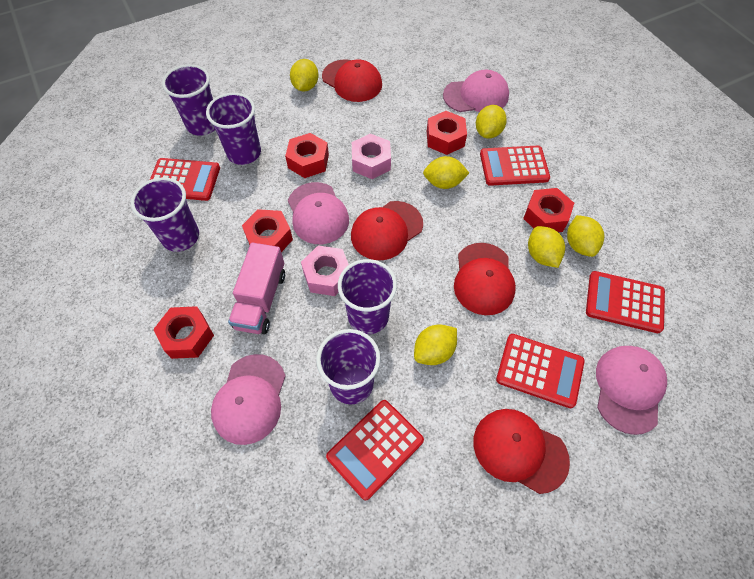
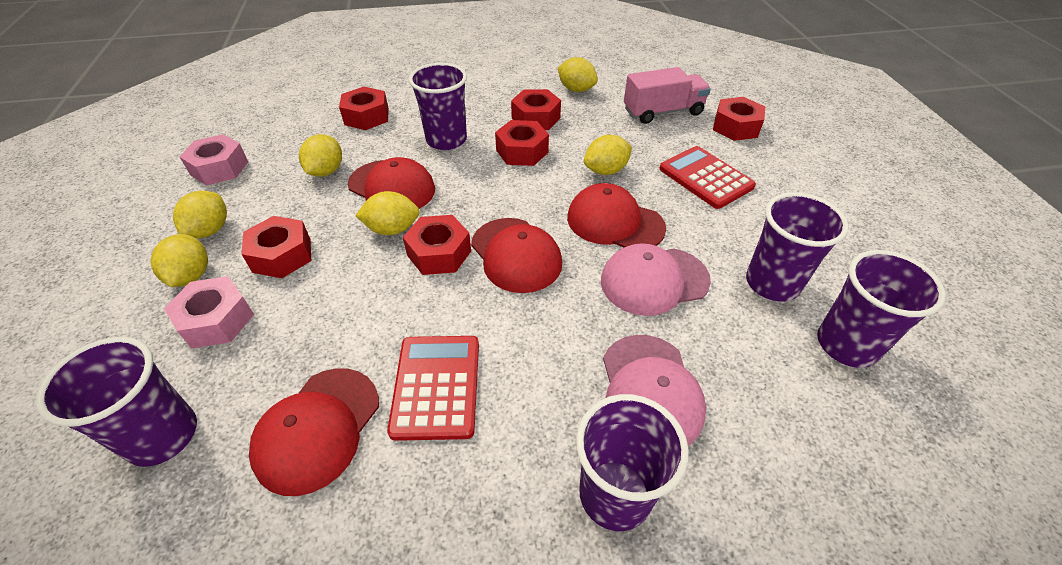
pink cap: [211,354,286,445] [288,182,349,244] [443,70,509,112] [596,346,667,435] = 4 -> [601,243,711,316] [603,335,706,446] = 2
red calculator: [150,158,220,201] [326,400,424,500] [480,146,550,186] [496,334,585,408] [586,271,665,333] = 5 -> [387,336,479,441] [659,146,756,209] = 2
red nut: [153,306,214,359] [242,209,293,252] [285,133,329,178] [427,111,467,155] [523,188,574,232] = 5 -> [242,216,311,278] [339,87,389,130] [403,215,471,275] [495,120,549,166] [511,89,561,130] [713,97,765,141] = 6

